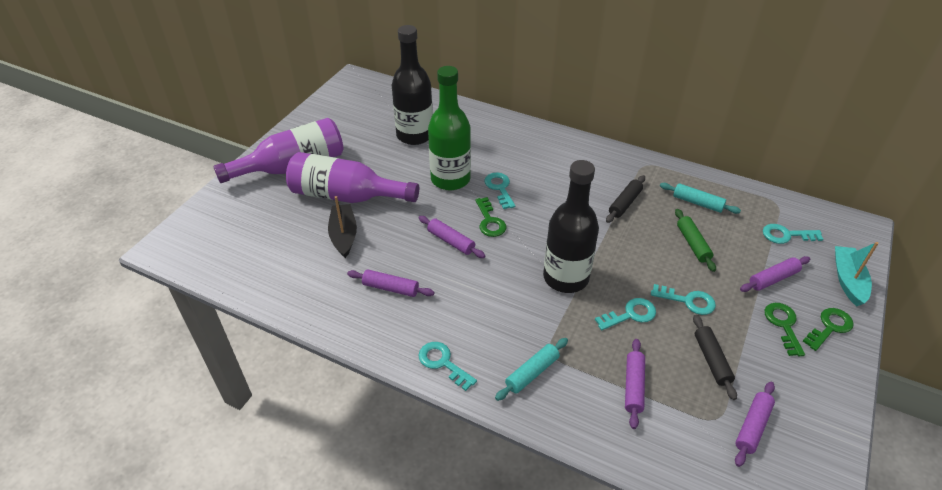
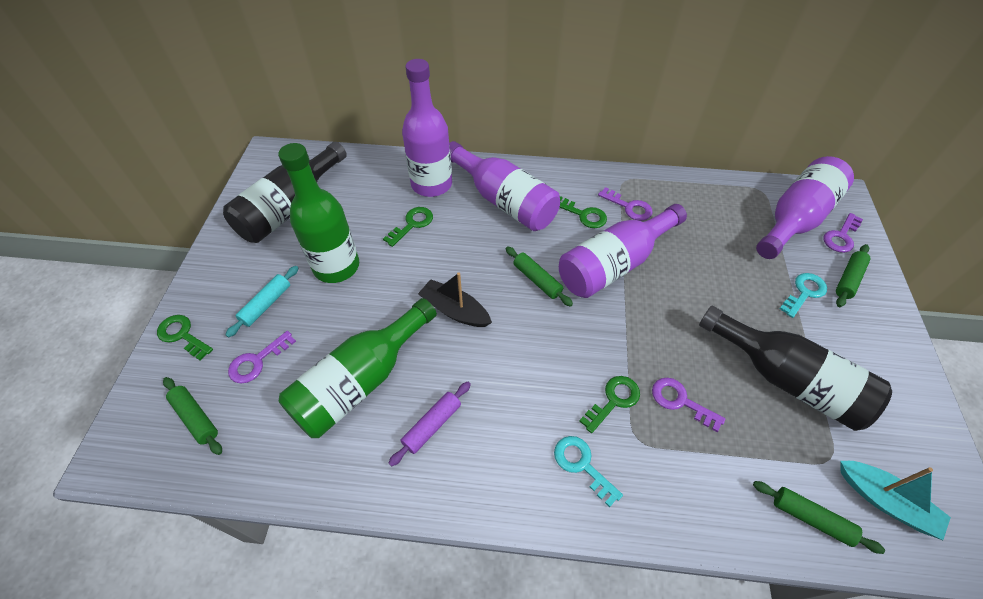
black rolling pin: [606,175,645,223] [693,315,737,400] = 2 -> none = 0
green bottle: [428,66,471,190] = 1 -> [278,143,359,283] [279,298,437,438] = 2
green key: [475,197,506,237] [765,303,805,356] [803,308,854,351] = 3 -> [157,315,213,360] [383,207,433,247] [559,196,607,228] [579,376,640,433] = 4
green rolling pin: [675,209,716,272] = 1 -> [163,377,222,455] [506,246,573,307] [753,481,885,554] [836,244,871,307] = 4
purple bottle: [213,118,344,183] [286,152,419,203] = 2 -> [402,59,452,197] [449,141,560,231] [559,204,687,298] [756,156,854,259] = 4
purple key: none = 0 -> [228,331,296,384] [598,187,653,221] [652,378,725,432] [823,213,863,253] = 4
purple rolling pin: [347,269,434,297] [419,216,485,258] [625,339,645,429] [735,382,775,467] [740,256,810,292] = 5 -> [389,382,471,467] = 1
turquoise key: [418,342,477,391] [484,172,516,209] [595,298,656,330] [651,284,716,315] [763,224,823,244] = 5 -> [554,436,623,507] [780,273,827,318] = 2
turquoise rolling pin: [495,338,568,401] [660,183,741,214] = 2 -> [225,266,298,337] = 1

